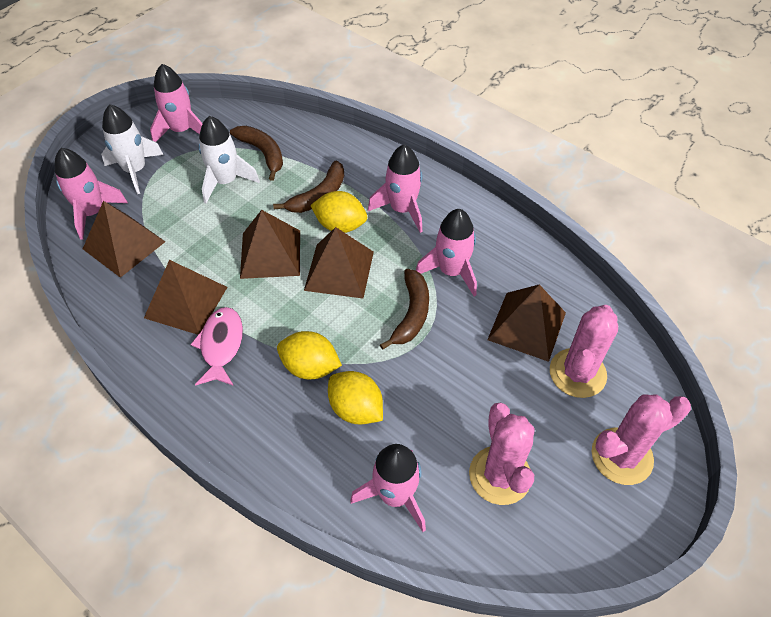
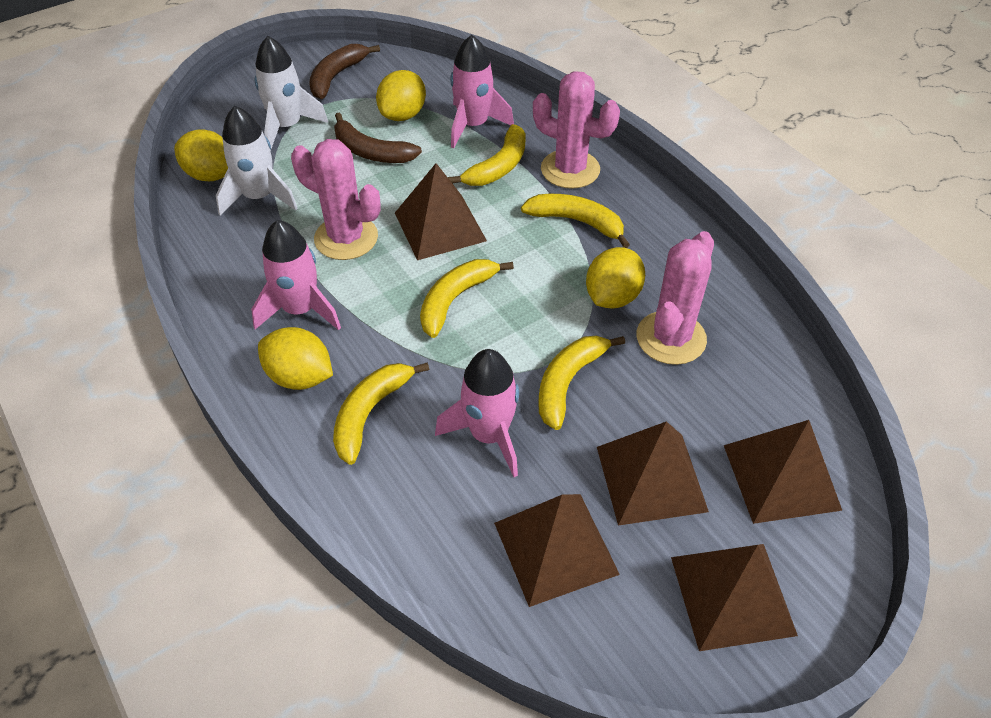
brown banana: [230,126,283,181] [273,160,344,213] [380,269,429,350] = 3 -> [309,44,380,99] [334,112,422,163] = 2
pink fish: [190,307,243,386] = 1 -> none = 0
pink rocket: [55,148,128,240] [150,64,203,142] [350,444,426,532] [368,144,422,233] [416,209,477,296] = 5 -> [251,220,341,330] [435,349,519,477] [450,35,514,148] = 3
yellow banana: none = 0 -> [333,362,429,465] [420,259,514,338] [448,124,526,186] [521,194,630,248] [538,336,625,430] = 5
yellow lemon: [277,331,342,379] [310,191,367,233] [328,371,383,424] = 3 -> [174,129,228,181] [258,327,333,390] [376,70,426,121] [586,247,645,309] = 4

